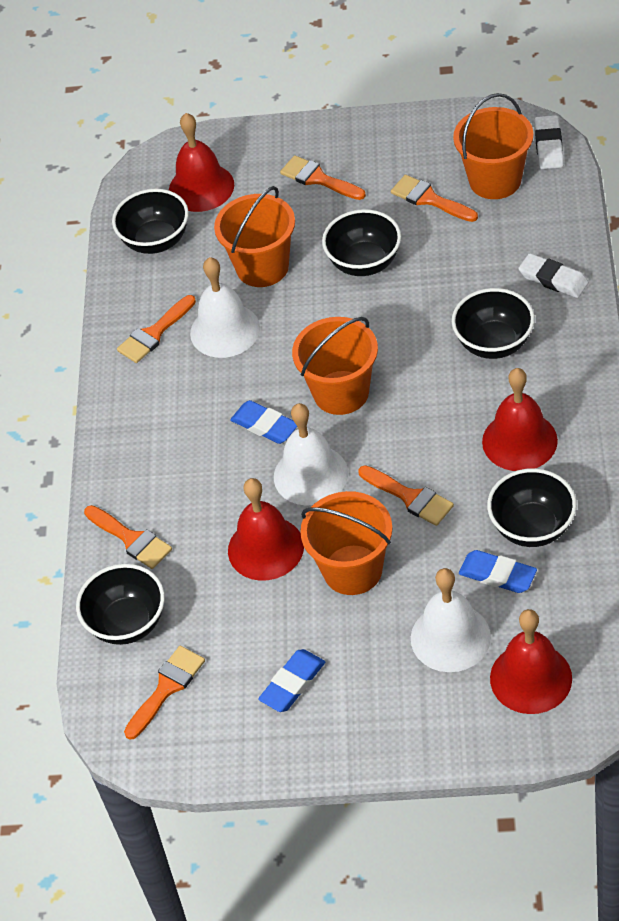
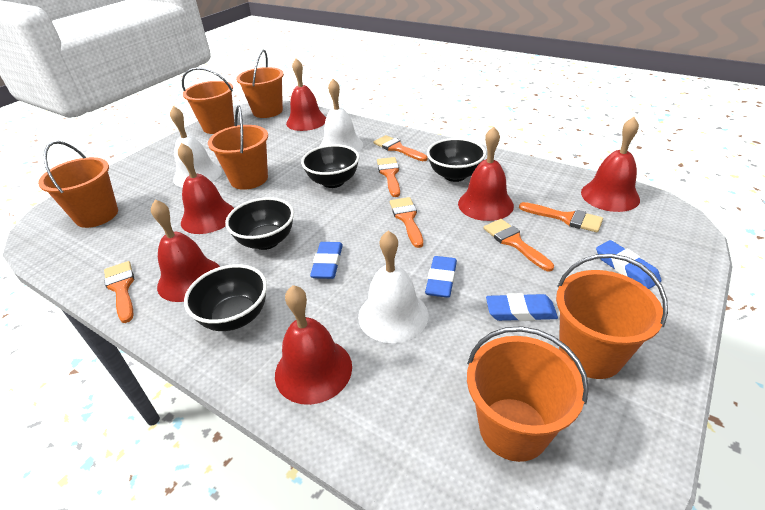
black bowl: [76,564,165,645] [112,189,189,254] [322,209,401,276] [452,288,535,359] [487,468,577,547] = 5 -> [184,264,267,331] [225,197,294,250] [301,144,359,188] [427,138,486,182] = 4
blue eraser: [230,400,297,444] [258,649,325,712] [459,550,537,593] = 3 -> [310,242,343,279] [425,256,457,298] [486,293,558,321] [596,240,662,289] = 4
orange bucket: [214,186,295,287] [292,317,378,415] [300,491,392,595] [453,93,533,199] = 4 -> [38,141,118,228] [182,67,235,134] [208,106,268,190] [236,50,284,118] [467,326,589,462] [556,254,668,379] = 6
red bell: [169,113,234,212] [228,478,304,581] [482,368,558,471] [490,609,572,714] = 4 -> [151,200,220,302] [178,143,234,234] [275,285,352,405] [286,58,326,131] [458,127,514,221] [581,117,640,212] = 6
white eraser: [518,253,589,298] [534,115,564,169] = 2 -> none = 0

